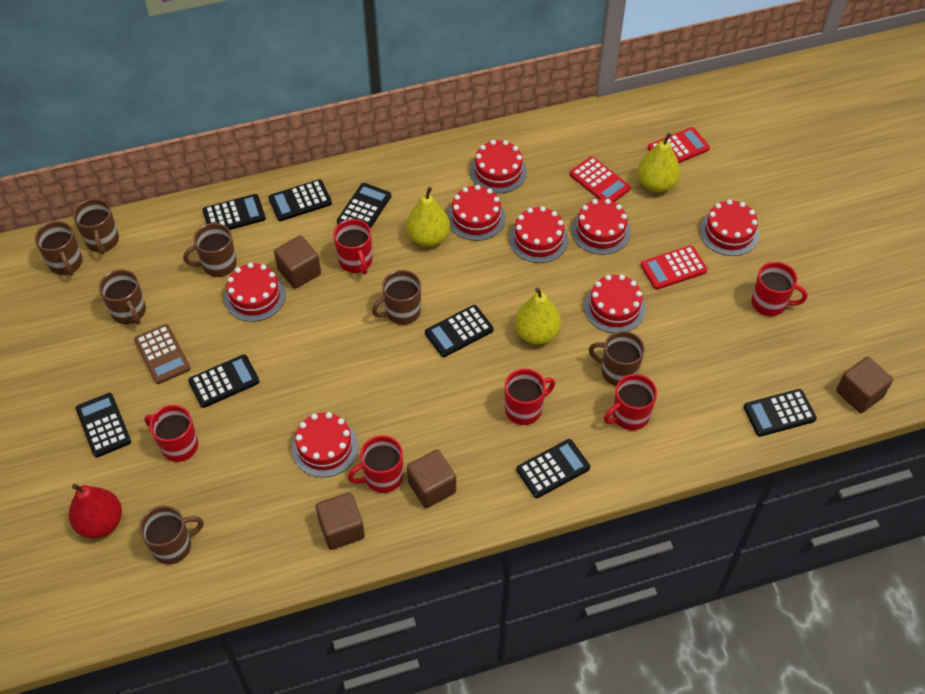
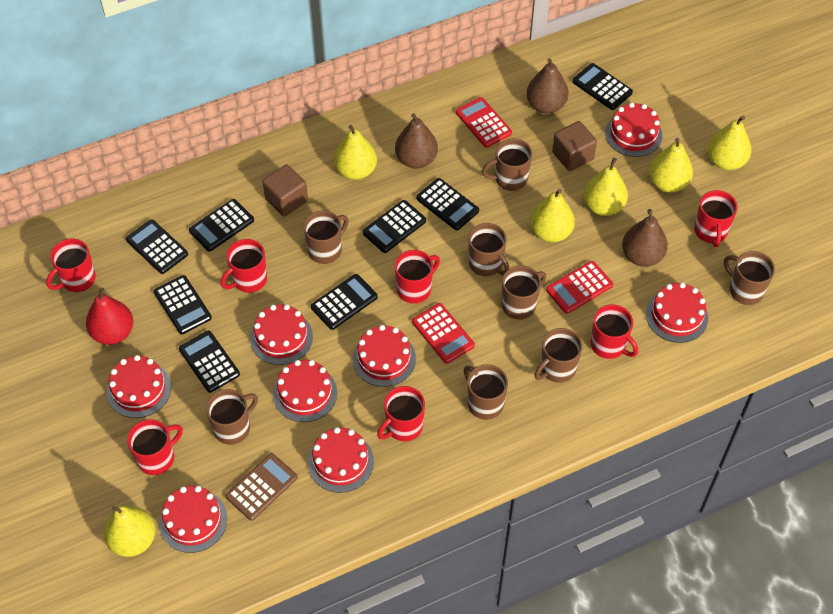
brown cube: [274,235,321,289] [316,492,365,550] [407,450,456,508] [836,357,893,413] = 4 -> [262,165,308,217] [552,121,597,171] = 2
brown mug: [35,221,82,276] [73,199,119,255] [99,270,146,325] [139,506,204,564] [183,223,237,277] [372,270,421,325] [589,331,645,386] = 7 -> [206,389,258,445] [303,211,349,264] [464,364,508,420] [468,223,509,276] [482,139,532,191] [501,266,546,320] [534,328,583,383] [724,251,775,305] = 8
brown pear: none = 0 -> [395,113,438,169] [527,58,569,113] [622,209,668,267] = 3
red mug: [144,405,198,462] [334,219,372,274] [348,435,403,493] [505,369,555,425] [604,374,657,430] [751,262,807,316] = 6 -> [46,239,96,292] [127,419,183,475] [220,239,267,293] [377,386,425,441] [395,250,440,304] [591,304,638,359] [694,190,738,247] = 7
yellow pear: [406,187,450,247] [515,287,561,345] [637,133,681,192] = 3 -> [103,506,155,557] [334,125,377,180] [530,189,575,242] [584,158,628,216] [649,138,693,193] [708,116,752,170] = 6

